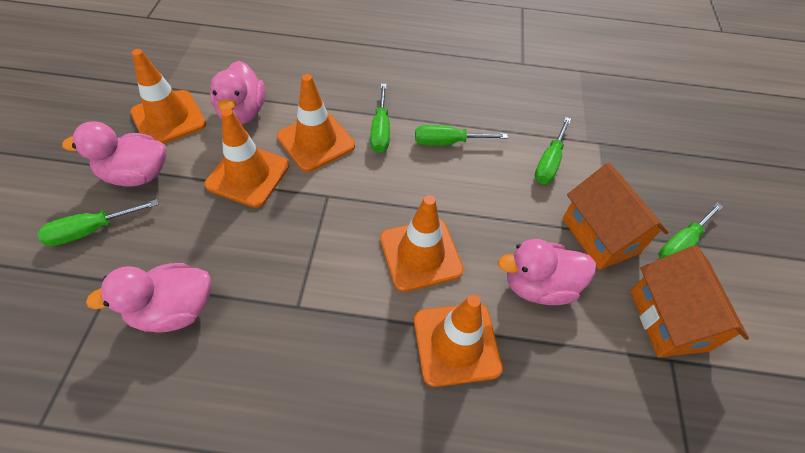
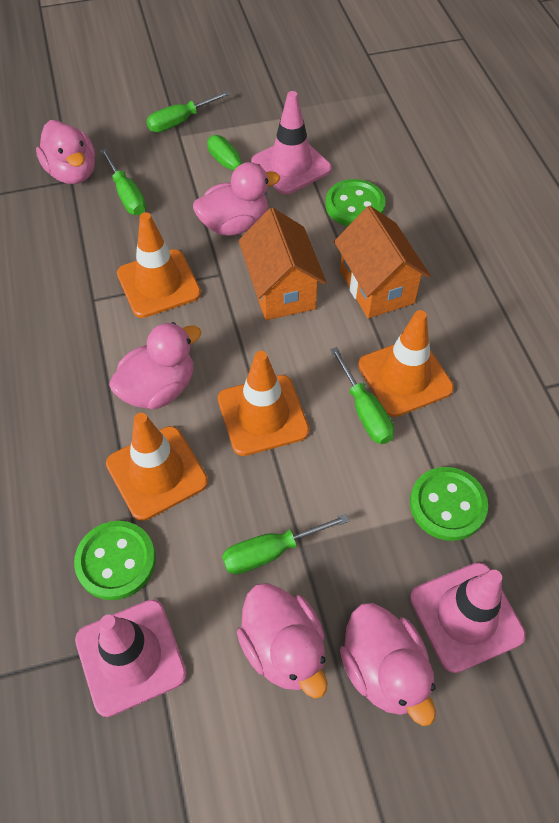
green button: none = 0 -> [74,521,156,600] [325,179,386,226] [410,467,488,541] = 3
orange traffic cone: [130,49,206,144] [205,109,289,208] [277,74,355,172] [380,195,464,292] [414,295,503,387] = 5 -> [106,413,208,521] [117,212,201,318] [218,351,309,456] [358,310,454,417] = 4
pink duck: [62,121,166,187] [86,263,211,333] [210,61,265,124] [498,239,596,305] = 4 -> [36,120,95,184] [109,322,202,409] [193,162,280,236] [237,583,328,698] [340,603,436,726] = 5
pink traffic cone: none = 0 -> [75,599,187,717] [251,91,332,194] [410,562,526,673] = 3

